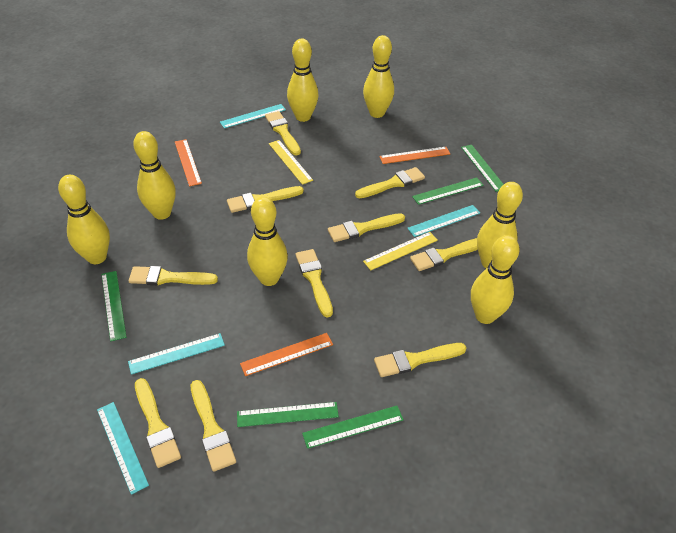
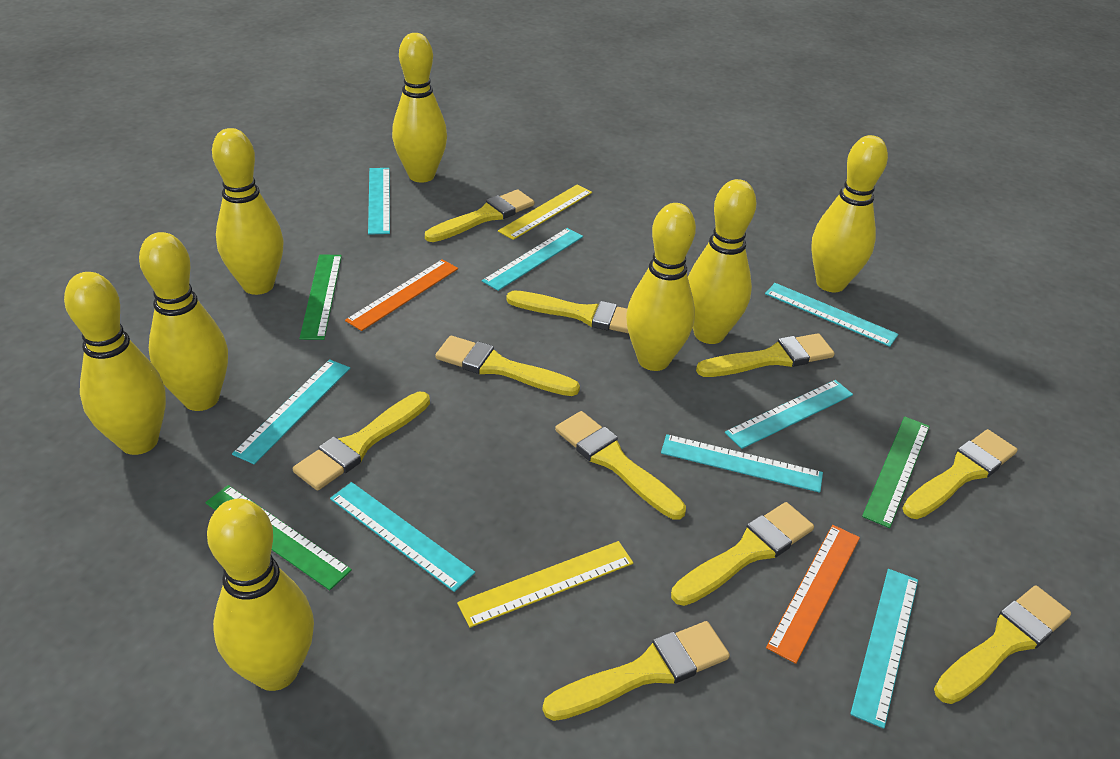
green ruler: [101,271,127,341] [237,402,339,427] [302,406,404,449] [412,177,483,205] [461,145,504,192] = 5 -> [205,485,352,590] [299,254,342,340] [862,416,930,528] = 3
orange ruler: [175,139,202,186] [240,333,333,376] [379,147,450,164] = 3 -> [345,259,458,331] [766,525,860,664] = 2
turquoise ruler: [97,402,149,495] [128,333,225,374] [220,104,286,129] [407,205,480,237] = 4 -> [232,359,350,465] [330,482,475,592] [368,168,390,235] [482,228,583,291] [661,434,823,493] [725,380,853,449] [765,283,898,347] [850,569,918,729] = 8
yellow bowling pin: [58,175,110,264] [133,131,176,220] [247,197,288,286] [287,39,318,122] [363,35,394,118] [471,235,520,324] [477,182,523,268] = 7 -> [64,272,166,455] [139,232,228,411] [207,499,314,691] [212,128,284,295] [392,33,447,183] [626,203,696,371] [688,179,756,344] [811,135,888,292] = 8

